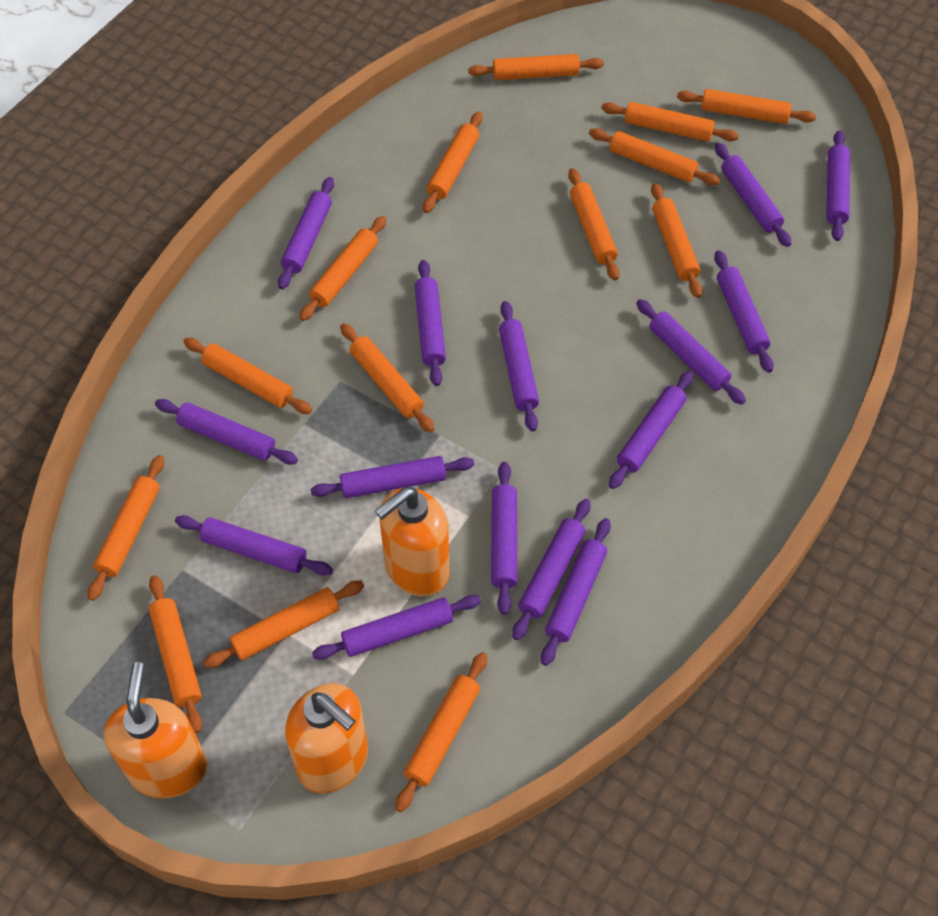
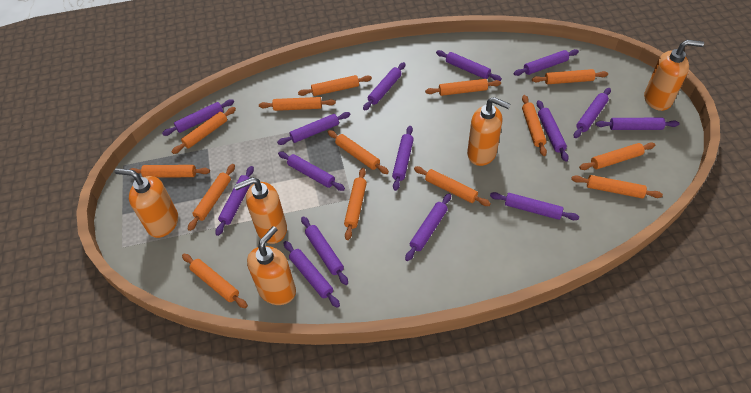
orange soap dispenser: [104,662,207,798] [285,683,368,793] [375,487,450,597] = 3 -> [115,168,178,238] [234,177,287,244] [247,226,296,305] [467,97,511,166] [644,40,704,111] = 5

